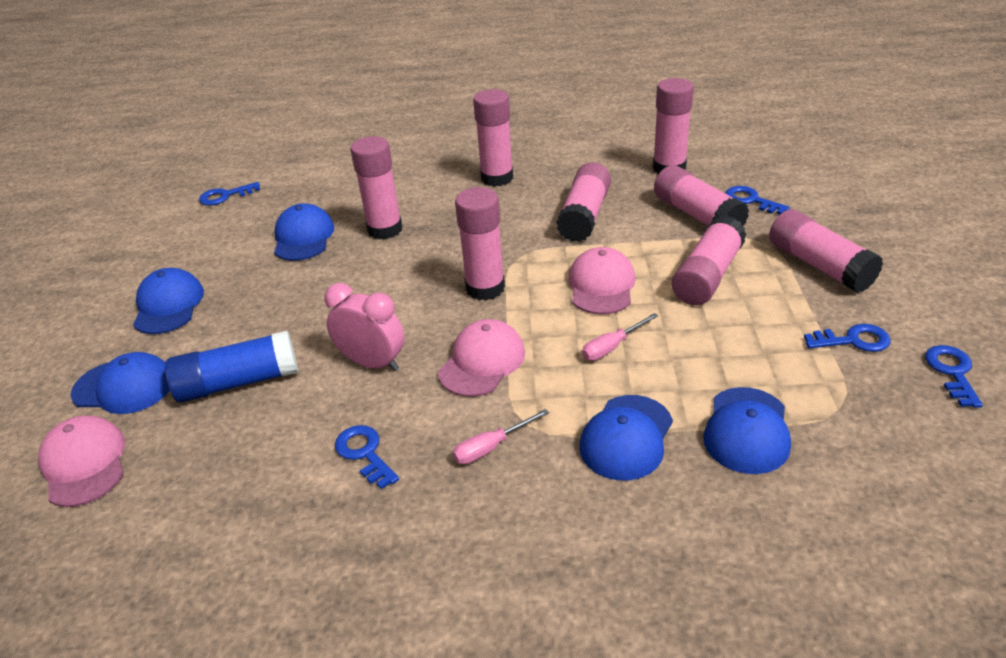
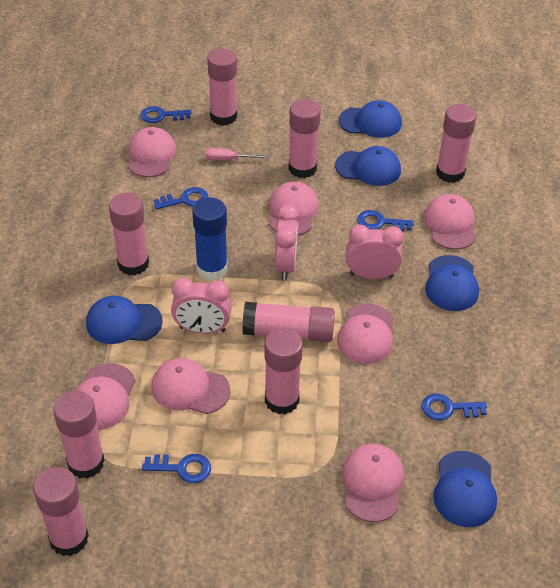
pink cap: [38,415,125,507] [438,319,525,397] [569,247,636,315] = 3 -> [75,363,136,430] [128,127,176,177] [151,358,230,414] [269,181,319,235] [337,303,394,364] [342,444,404,522] [424,194,476,250] = 7
pink clock: [324,283,405,371] = 1 -> [171,278,232,334] [275,204,299,280] [346,225,404,279] = 3
pink screwdriver: [453,409,549,464] [582,313,658,361] = 2 -> [205,148,268,160] = 1

